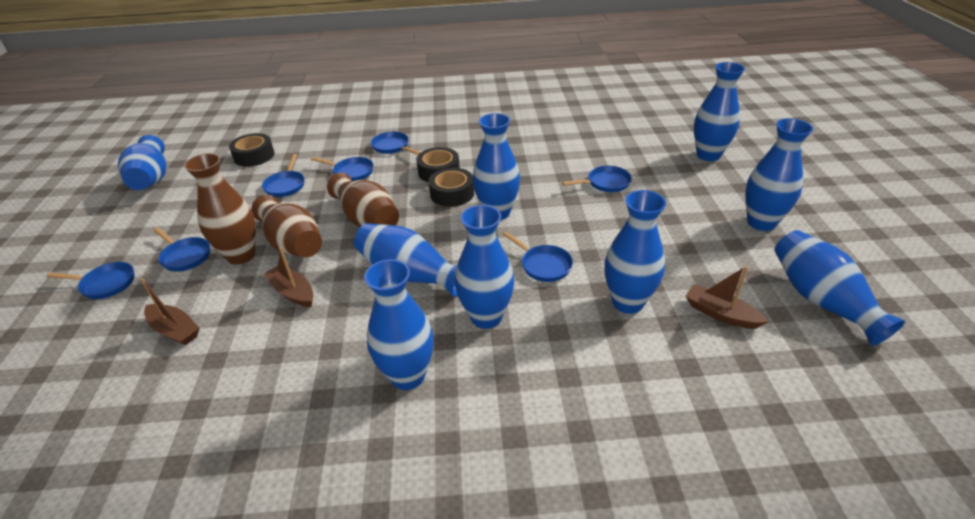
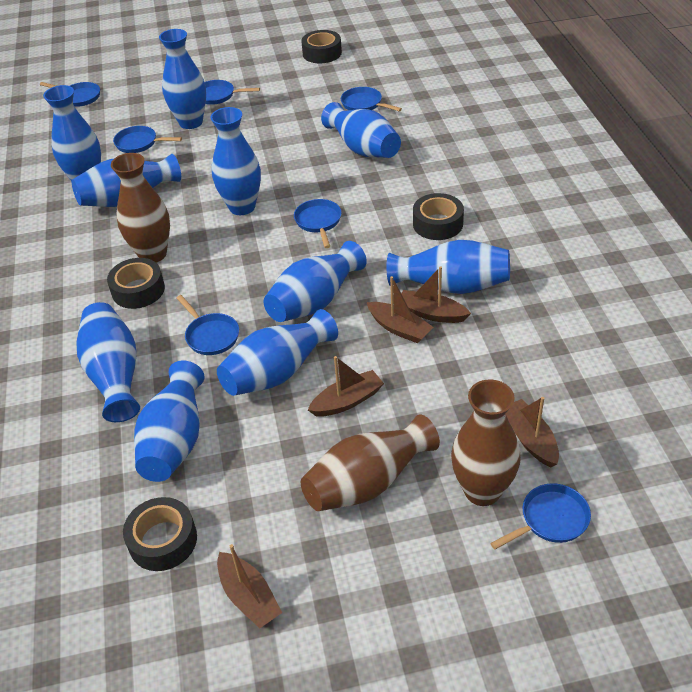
black tape: [229,133,275,167] [416,147,460,182] [429,168,474,207] = 3 -> [107,258,165,309] [123,497,197,571] [301,30,342,63] [413,193,464,240] = 4
blue vase: [118,135,167,190] [354,223,458,297] [364,259,434,390] [455,205,514,329] [473,113,520,220] [604,190,666,314] [694,62,745,161] [745,118,813,231] [774,230,905,346] = 9 -> [43,85,101,181] [72,154,181,207] [76,302,140,422] [134,361,205,482] [159,29,206,129] [210,107,261,215] [217,309,338,396] [264,241,367,322] [321,102,401,158] [387,240,510,294] = 10
brown boat: [140,278,200,346] [264,247,314,307] [685,266,769,329] = 3 -> [217,544,282,628] [308,356,384,417] [367,276,433,343] [401,266,471,323] [506,397,559,467] = 5

